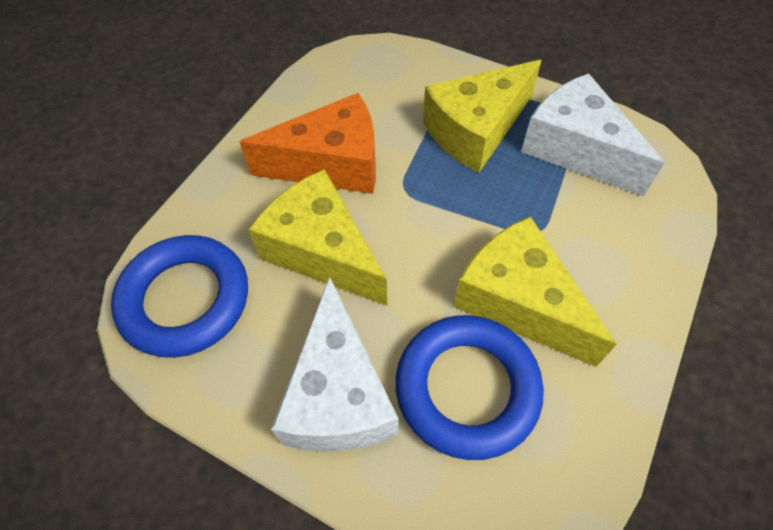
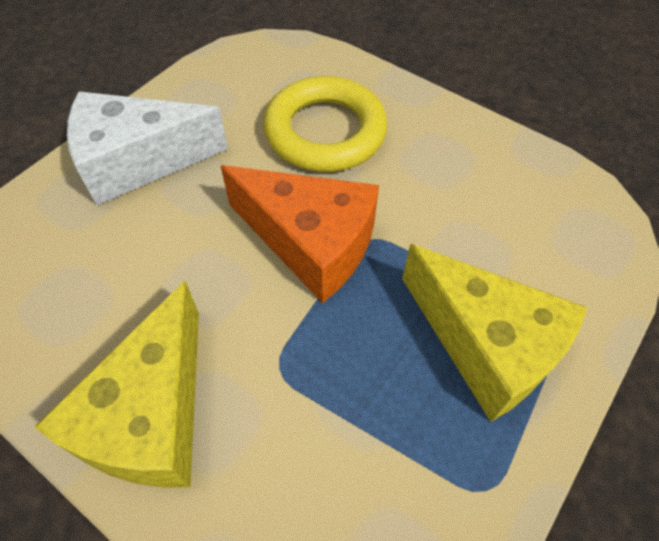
blue ring: [111,235,248,358] [395,315,544,460] = 2 -> none = 0
white cheese: [271,276,398,452] [521,73,664,196] = 2 -> [67,91,228,205] = 1
yellow cheese: [248,169,387,306] [423,60,542,173] [454,216,617,367] = 3 -> [34,281,199,488] [402,244,587,422] = 2
yellow ring: none = 0 -> [263,76,388,172] = 1

